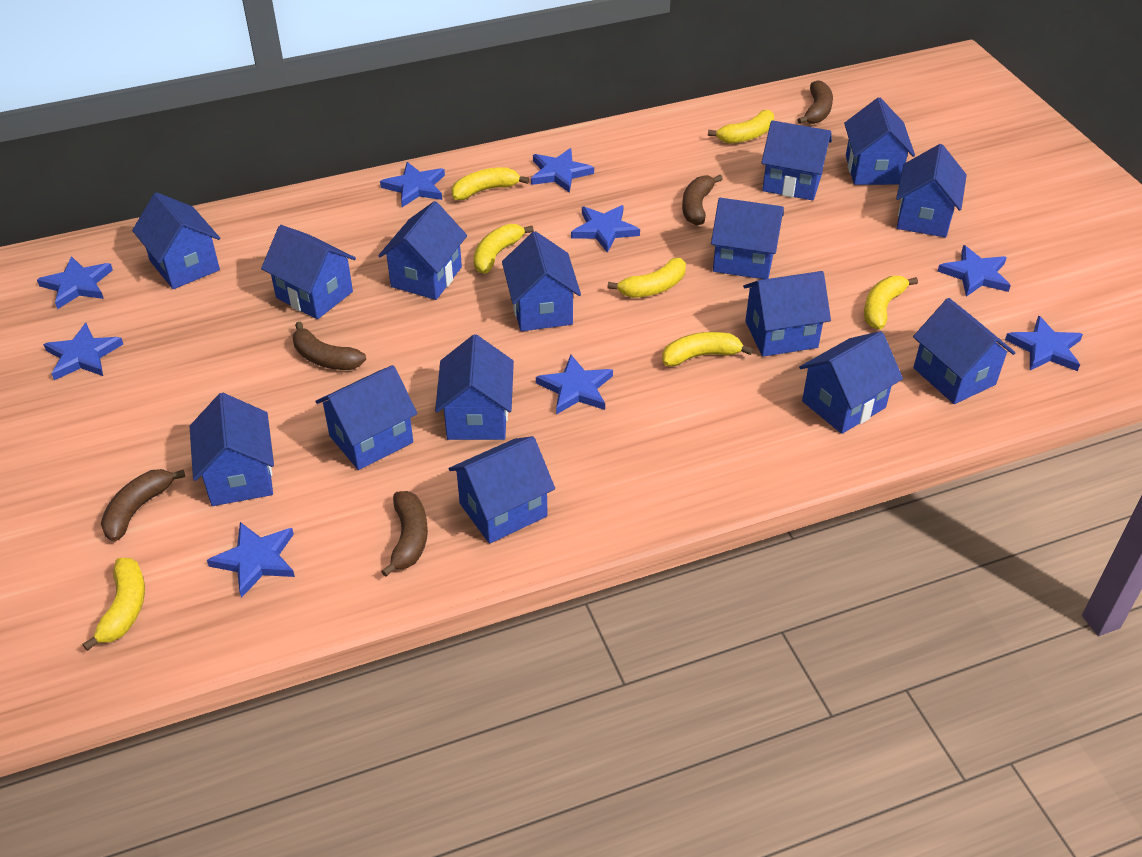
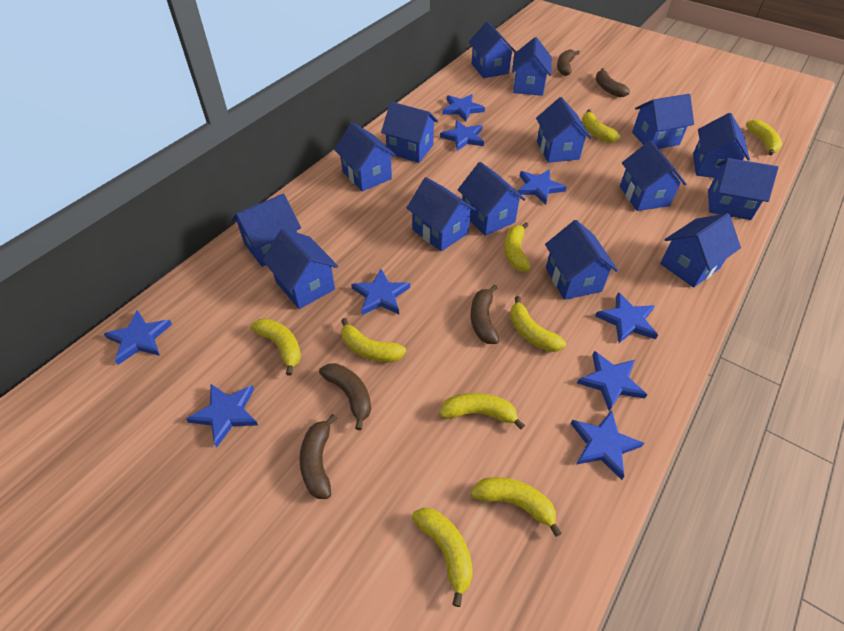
yellow banana: [82,558,145,651] [451,167,529,200] [474,224,534,274] [607,258,686,298] [662,332,753,366] [708,110,774,144] [864,276,918,329] = 7 -> [250,318,301,376] [341,318,406,362] [412,508,473,607] [440,393,525,430] [471,477,562,537] [504,222,531,271] [510,296,566,352] [582,109,620,143] [746,119,782,156] = 9

